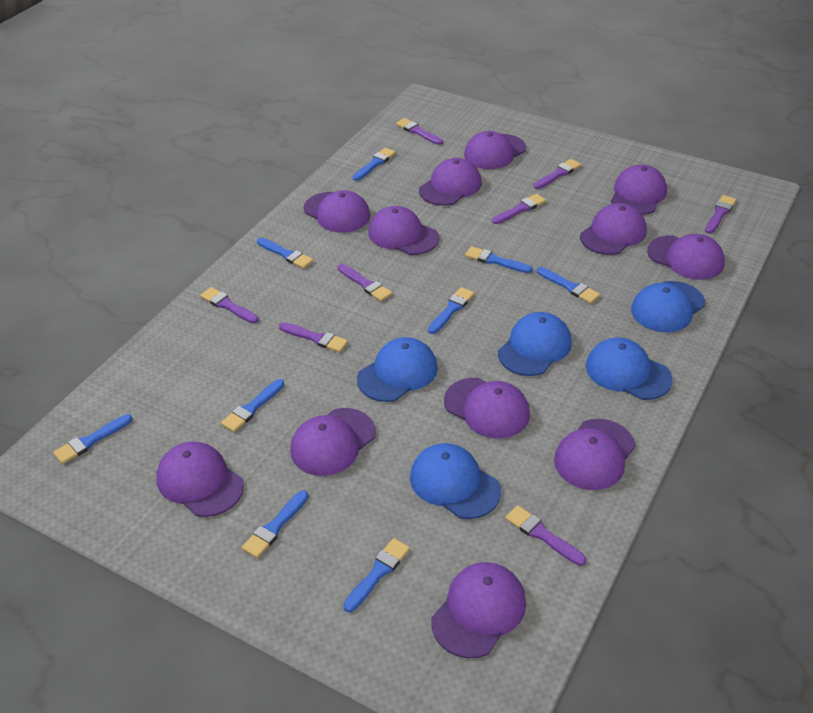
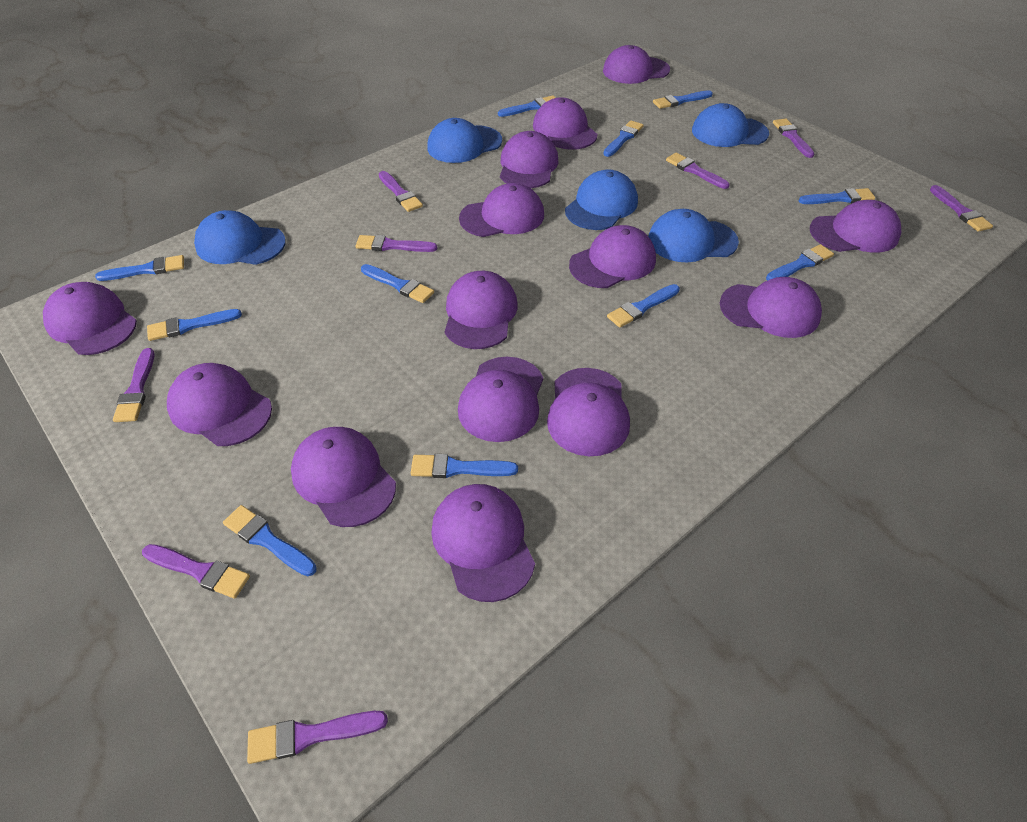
blue brush: [53,414,133,464] [221,379,284,432] [242,490,309,558] [257,238,313,269] [343,538,410,612] [353,148,396,181] [428,287,474,334] [465,246,533,273] [537,267,600,304] = 9 -> [95,255,184,281] [147,309,242,341] [223,505,317,576] [361,264,434,303] [411,454,518,478] [498,96,555,117] [603,120,644,157] [607,284,680,328] [653,90,713,109] [766,244,834,281] [799,188,875,204] = 11
purple cap: [156,442,244,517] [290,408,376,476] [304,190,370,233] [368,206,439,255] [419,158,482,206] [431,562,526,658] [444,378,530,438] [464,131,526,169] [554,419,636,490] [580,203,647,255] [611,165,667,215] [647,234,725,280] = 12 -> [43,282,137,355] [167,363,272,446] [291,427,396,527] [431,484,535,602] [445,271,518,349] [458,357,543,442] [459,183,544,237] [500,131,558,188] [533,97,597,150] [547,368,630,456] [569,225,656,288] [603,45,670,84] [720,277,822,338] [810,200,901,253] = 14

